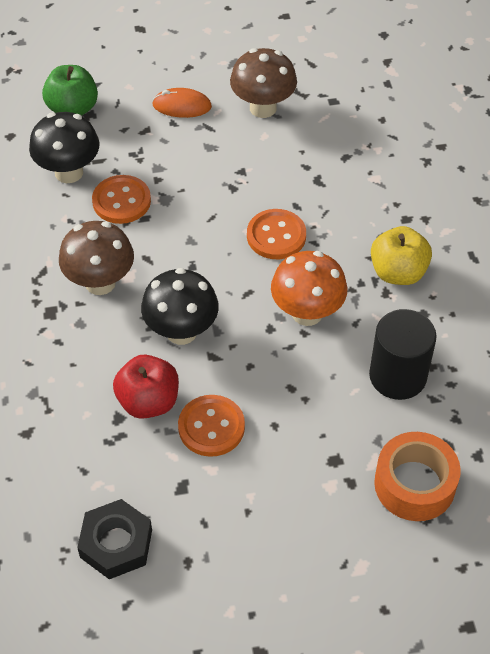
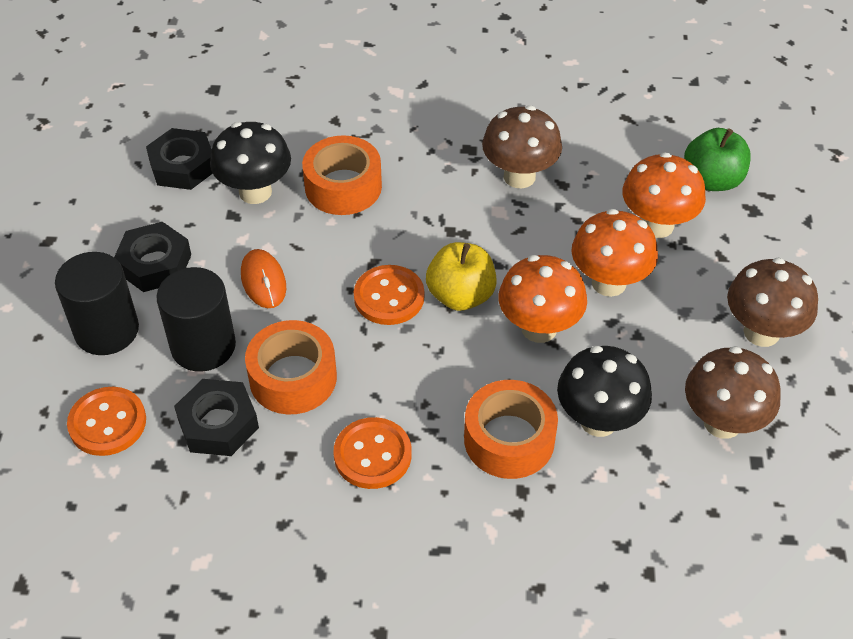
black cylinder: [369,309,437,400] = 1 -> [55,252,139,355] [157,267,236,372] = 2
black nut: [77,499,152,579] = 1 -> [114,222,191,292] [146,128,213,190] [174,379,259,456] = 3
brown mushroom: [59,221,134,295] [230,48,297,118] = 2 -> [482,105,562,188] [685,346,781,439] [727,258,818,347] = 3
orange mushroom: [271,251,347,326] = 1 -> [498,255,587,343] [571,209,658,297] [623,152,706,238] = 3
orange tape: [374,432,461,521] = 1 -> [245,320,337,414] [302,135,382,215] [464,380,558,479] = 3
red apple: [113,355,179,419] = 1 -> none = 0

